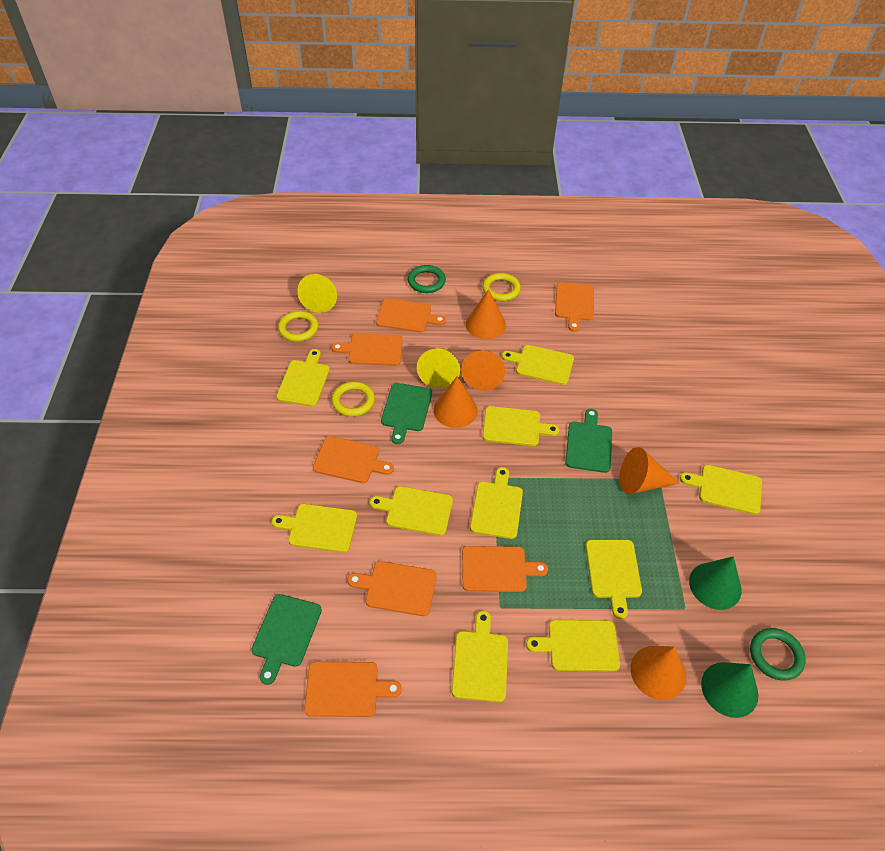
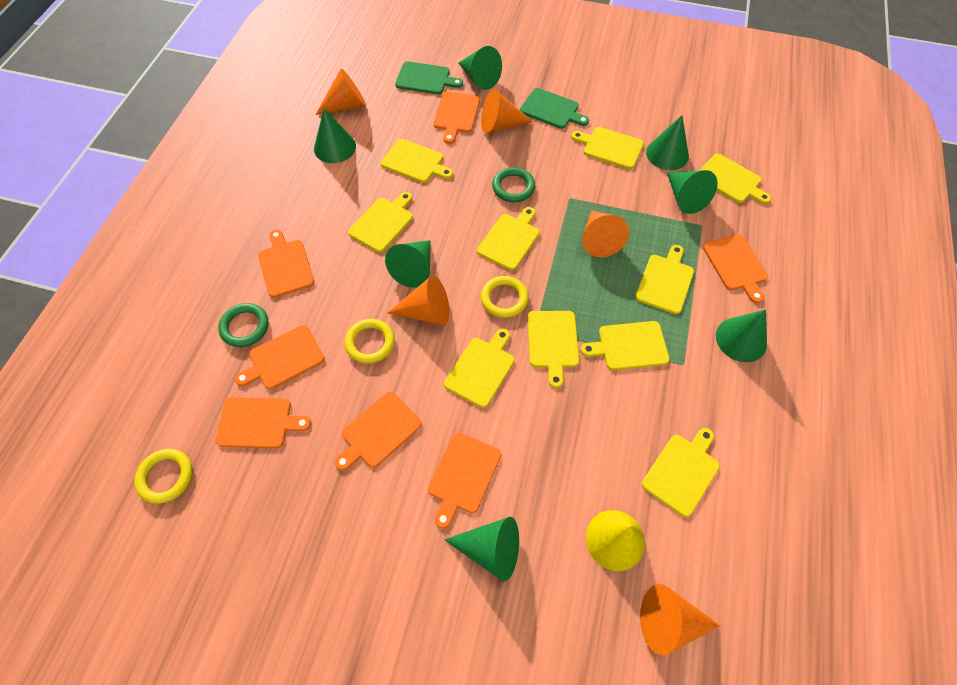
green cone: [689,556,742,610] [701,662,758,718] = 2 -> [314,108,356,163] [385,240,430,288] [444,517,519,582] [459,46,502,90] [646,115,689,170] [667,170,718,214] [716,310,767,362] = 7
green cutting board: [251,594,322,685] [381,383,432,444] [565,409,612,473] = 3 -> [395,61,463,94] [520,88,589,129] = 2
yellow cone: [297,274,337,313] [417,348,460,389] = 2 -> [586,510,645,571] = 1

